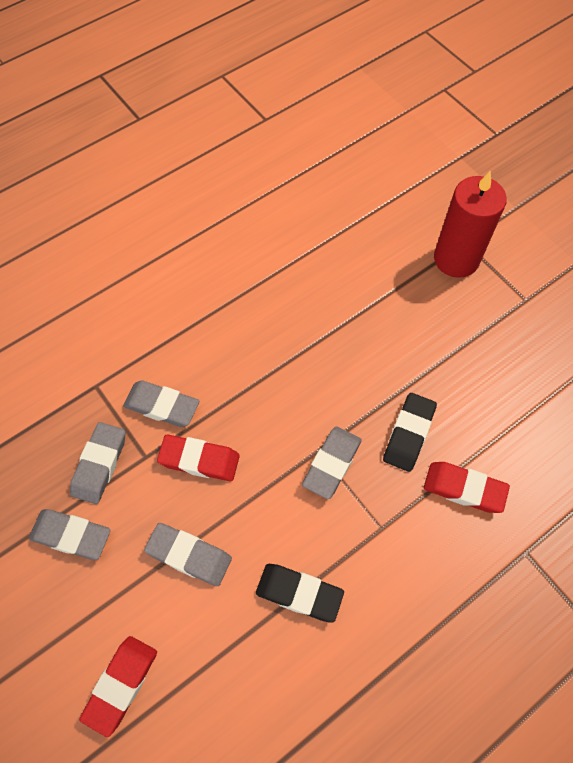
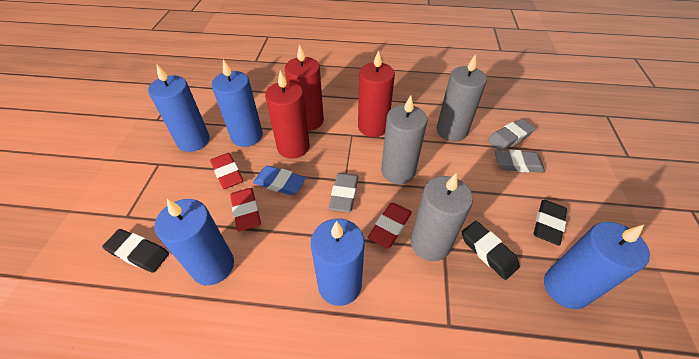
black eraser: [256,564,344,623] [383,393,437,472] = 2 -> [102,229,169,273] [462,221,520,280] [534,200,567,246] = 3
blue candle: none = 0 -> [148,64,210,152] [155,199,234,285] [212,59,263,147] [311,218,365,306] [544,222,650,309] = 5
blue eraser: none = 0 -> [253,166,306,195] = 1
grey candle: none = 0 -> [381,95,427,184] [411,173,473,261] [436,54,487,141] = 3
grey eraser: [29,509,111,560] [70,422,125,504] [123,380,199,427] [144,523,232,586] [302,426,362,499] = 5 -> [329,173,358,212] [488,119,535,150] [494,150,545,173] = 3
red candle: [434,171,507,278] = 1 -> [265,71,310,159] [285,44,324,131] [358,50,395,137] = 3

